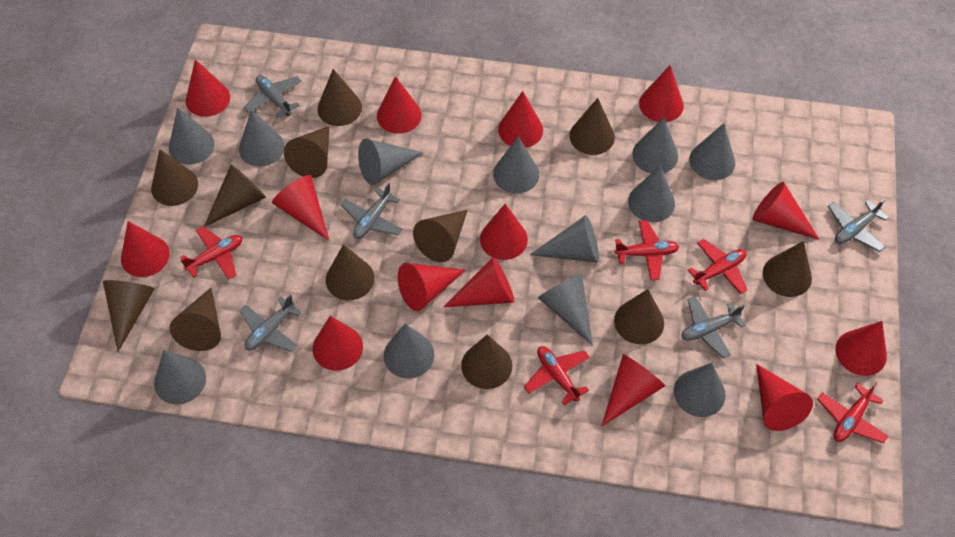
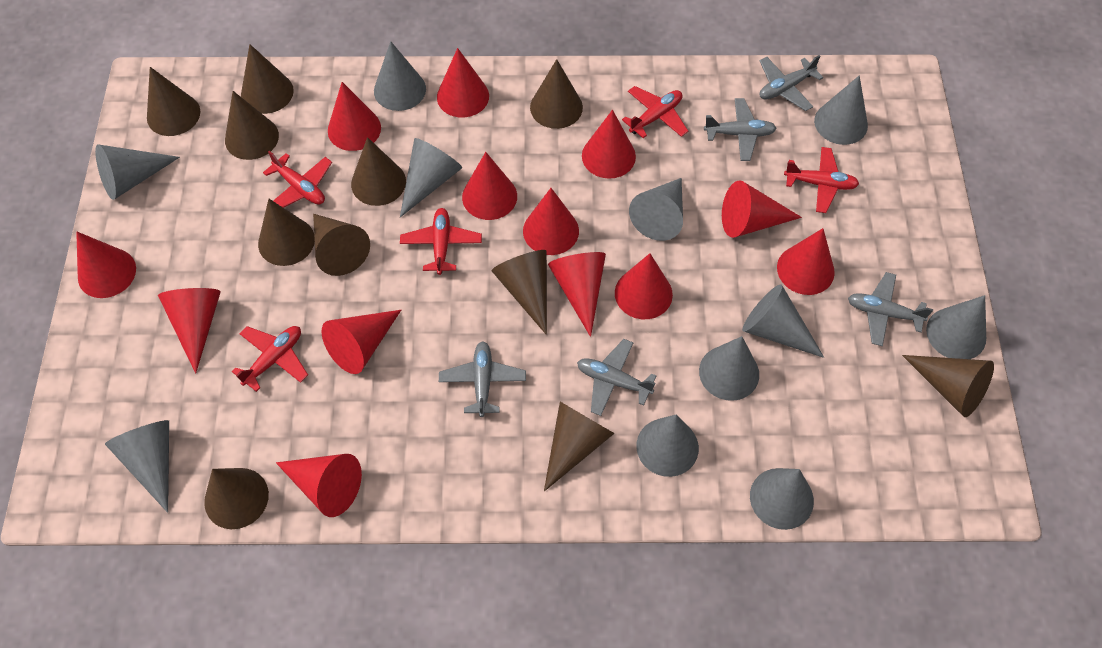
brown cone: [103,280,155,352] [151,149,198,206] [170,288,221,351] [204,164,266,227] [284,126,329,178] [317,69,362,126] [326,244,374,300] [413,210,468,262] [461,334,512,389] [569,98,615,155] [614,289,664,344] [763,241,812,297] = 12 -> [147,67,200,136] [204,468,269,529] [225,91,279,160] [241,44,294,114] [258,199,315,266] [313,214,370,276] [351,137,406,206] [492,250,547,335] [530,59,583,129] [544,402,615,491] [902,355,994,417] = 11
grey cone: [154,350,206,404] [169,107,214,165] [239,109,285,167] [358,138,423,185] [384,323,434,378] [493,137,539,193] [530,215,599,262] [538,274,593,345] [628,166,675,222] [632,117,678,173] [674,363,726,417] [689,123,735,180] = 12 -> [95,144,180,200] [105,420,169,513] [374,41,426,111] [400,138,462,217] [629,178,683,241] [636,415,699,477] [699,336,759,401] [742,284,824,358] [750,468,814,530] [814,75,868,145] [926,295,986,359] = 11
red cone: [121,221,170,277] [186,59,230,117] [272,175,329,241] [313,316,363,371] [377,76,422,134] [398,263,466,311] [444,257,514,307] [480,204,528,260] [498,91,543,148] [602,354,665,426] [639,65,684,122] [753,182,819,239] [756,364,813,431] [836,321,887,376] = 14 -> [76,232,136,298] [158,288,221,373] [276,454,362,517] [321,310,401,374] [328,82,381,151] [437,48,489,117] [462,152,517,220] [523,188,579,255] [548,252,606,337] [582,110,636,179] [615,253,673,319] [722,180,802,238] [777,228,835,295] = 13

